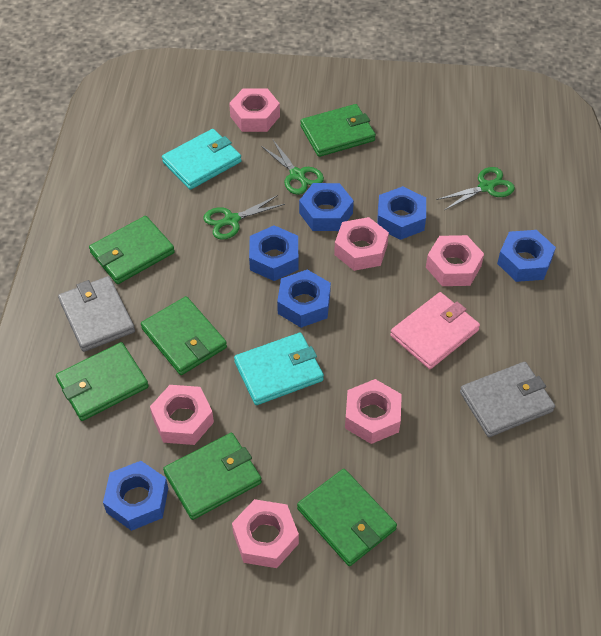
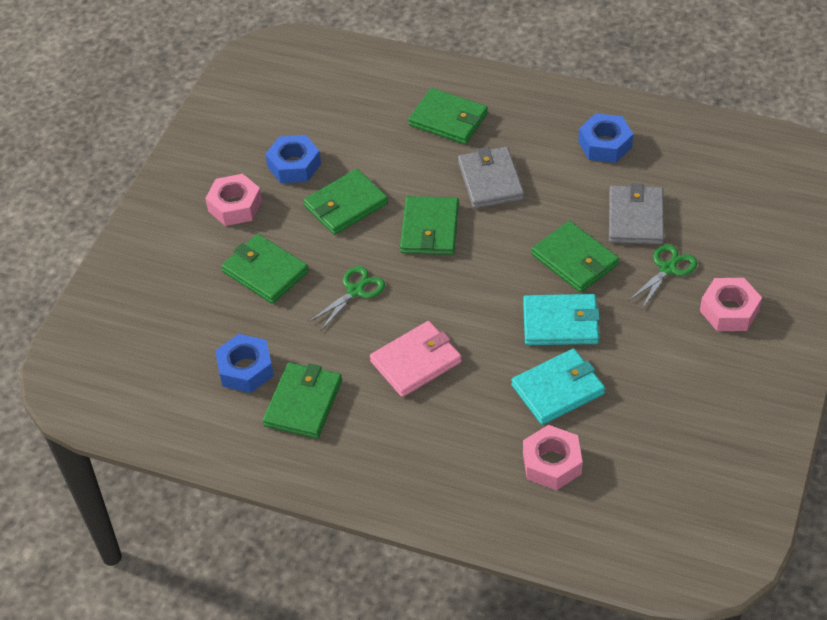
blue nut: [103,461,168,531] [249,225,298,281] [277,270,331,328] [299,183,354,231] [377,186,426,240] [497,230,556,282] = 6 -> [215,334,274,393] [265,135,321,183] [578,113,633,163] = 3
green scissors: [204,195,285,240] [261,140,324,195] [436,167,515,210] = 3 -> [309,266,385,330] [628,244,697,309] = 2
pink nut: [150,385,214,445] [229,88,280,132] [232,499,299,568] [334,217,389,271] [345,379,402,444] [426,235,484,286] = 6 -> [205,174,262,226] [523,425,583,490] [700,278,762,331] = 3

